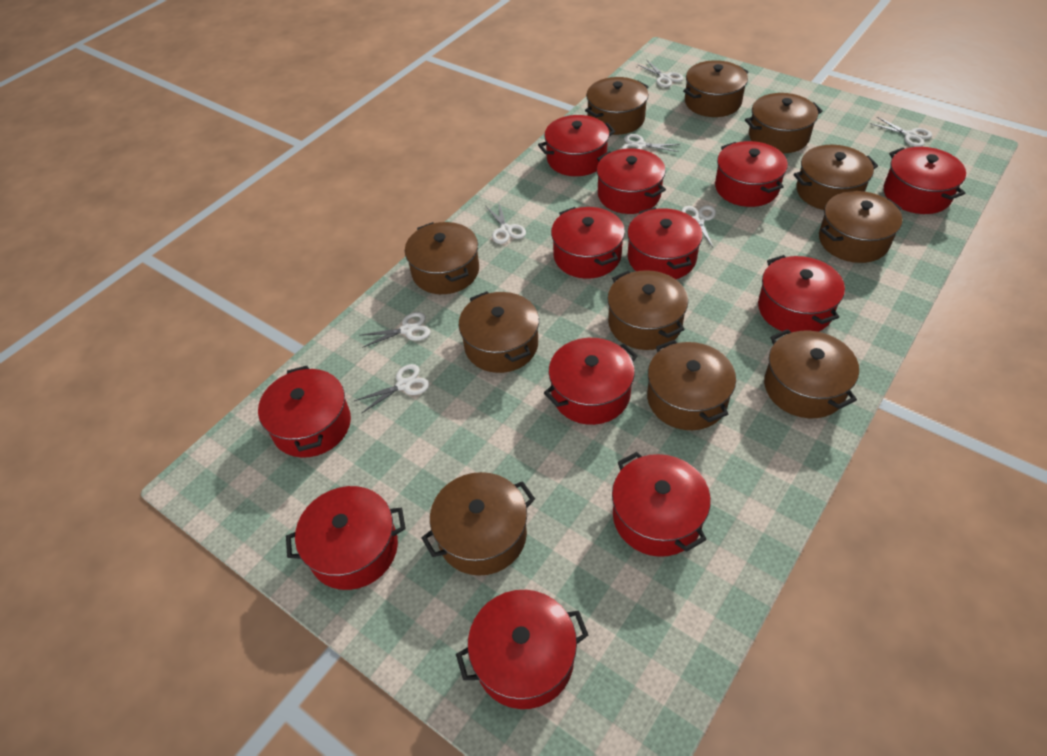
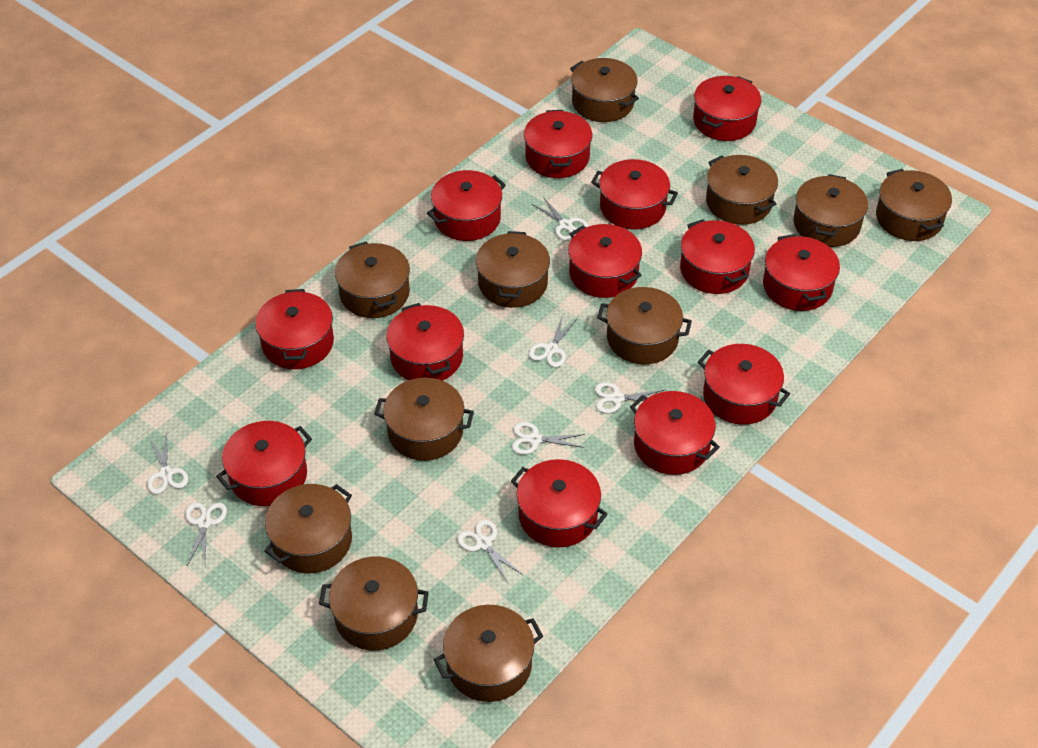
red pot: [258,366,351,458] [286,486,406,590] [456,590,588,709] [538,115,615,176] [544,338,637,425] [551,207,625,279] [597,148,666,214] [612,452,711,557] [627,207,703,279] [715,141,788,207] [758,255,845,332] [884,147,966,214] = 12 -> [216,421,312,506] [255,289,334,369] [386,303,464,381] [427,170,506,241] [511,459,608,548] [524,110,592,178] [568,224,642,298] [591,159,678,229] [630,391,720,475] [680,219,755,294] [693,76,761,141] [698,344,790,425] [763,234,840,311] = 13

